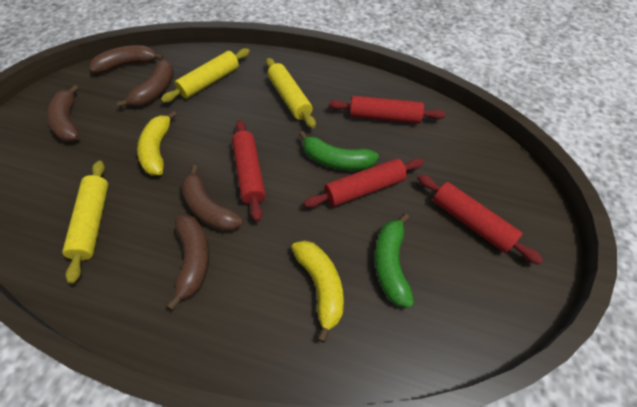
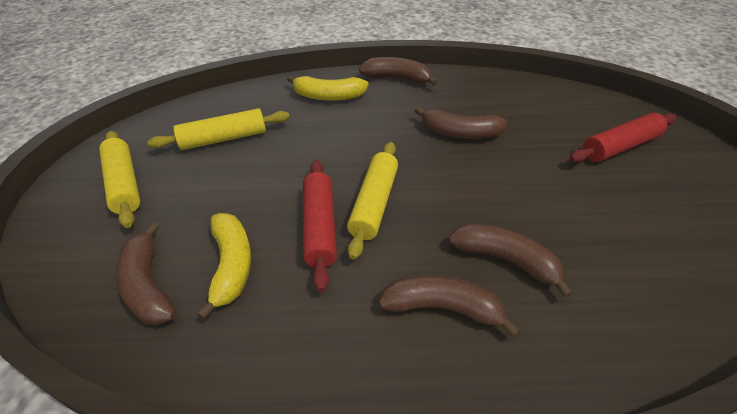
green banana: [299,131,379,171] [375,213,414,308] = 2 -> none = 0
red rolling pin: [232,120,266,222] [304,158,424,208] [329,96,446,124] [417,174,543,264] = 4 -> [303,160,337,292] [570,113,676,162] = 2

